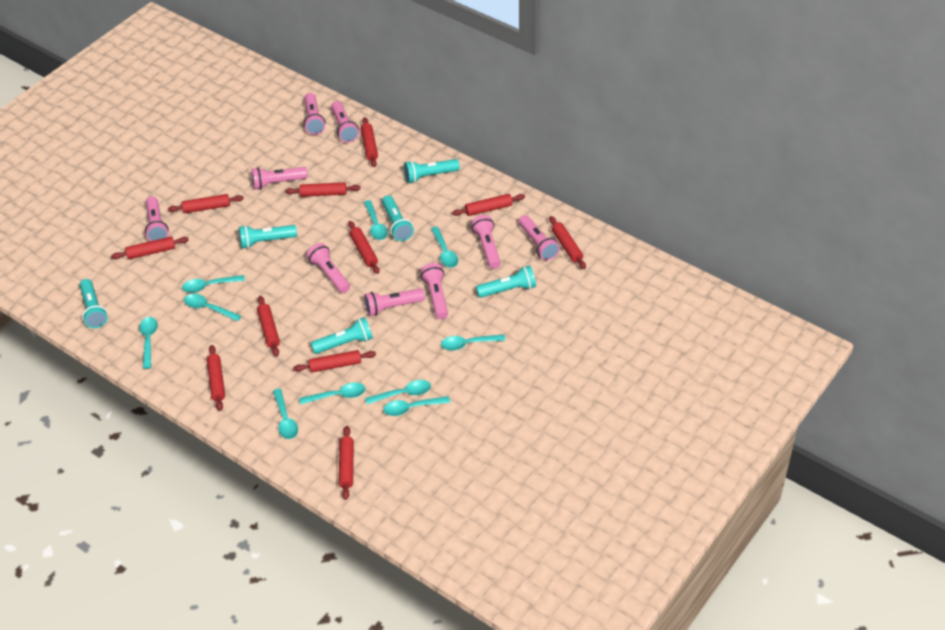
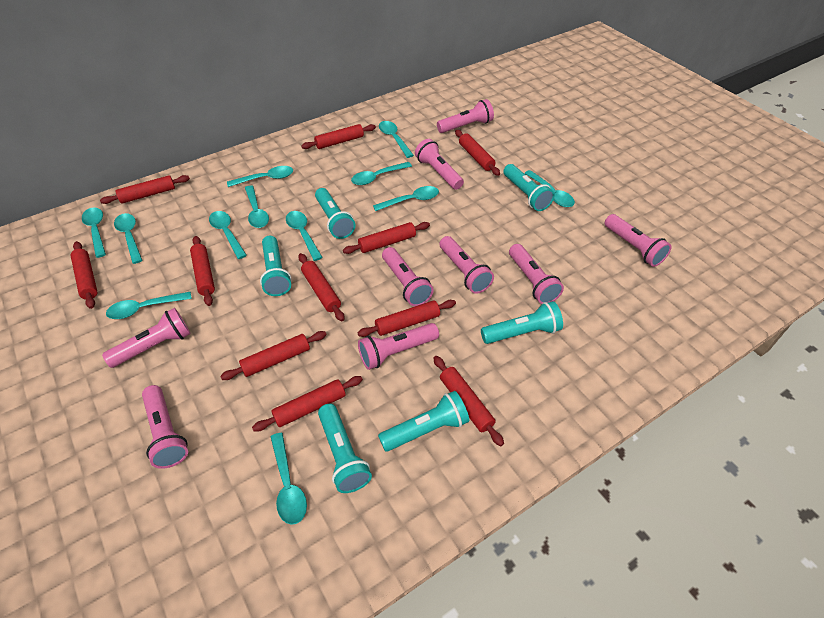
turquoise spoon: [139,317,158,369] [182,275,245,293] [184,294,241,322] [273,389,298,439] [299,382,366,405] [364,200,388,240] [365,380,431,404] [383,396,450,416] [431,227,458,268] [441,335,506,351] = 10 -> [82,207,106,258] [106,292,192,319] [114,213,142,264] [209,211,247,259] [227,166,293,187] [245,185,269,228] [271,433,307,525] [286,211,323,261] [351,162,412,185] [373,186,439,211] [379,121,414,158] [524,170,575,207] = 12

